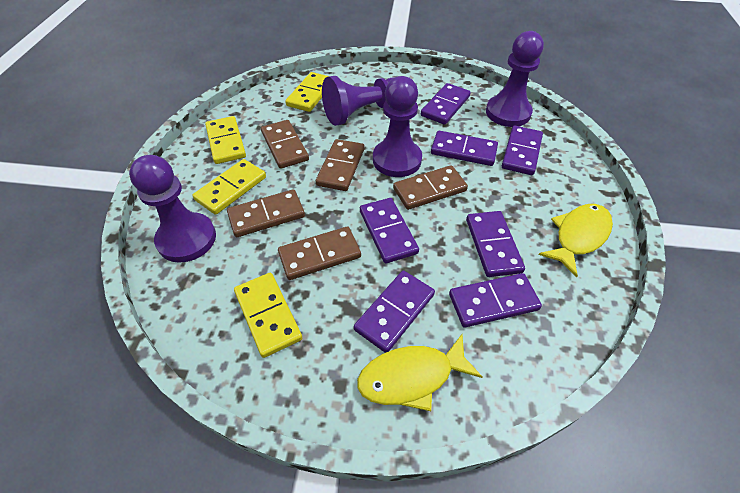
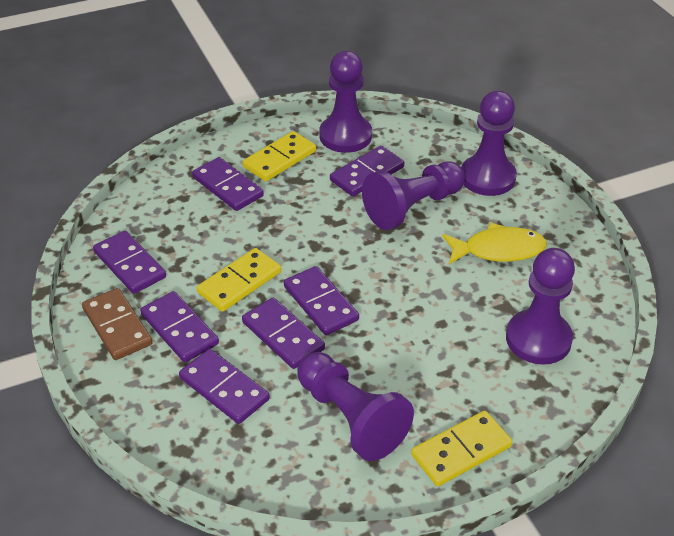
brown domino: [227,189,305,237] [261,120,309,169] [278,226,361,280] [316,139,364,191] [393,165,468,210] = 5 -> [82,288,153,360] = 1
purple pawn: [129,155,216,263] [322,76,394,126] [373,76,422,177] [486,31,544,127] = 4 -> [297,352,414,461] [319,51,372,153] [362,162,465,230] [461,91,517,196] [506,248,575,365] = 5
yellow domino: [193,159,266,215] [205,116,246,164] [234,273,302,358] [285,72,329,112] = 4 -> [197,248,281,312] [243,131,316,181] [411,411,512,486] = 3
yellow fish: [357,334,483,411] [538,204,613,278] = 2 -> [442,223,547,264] = 1

